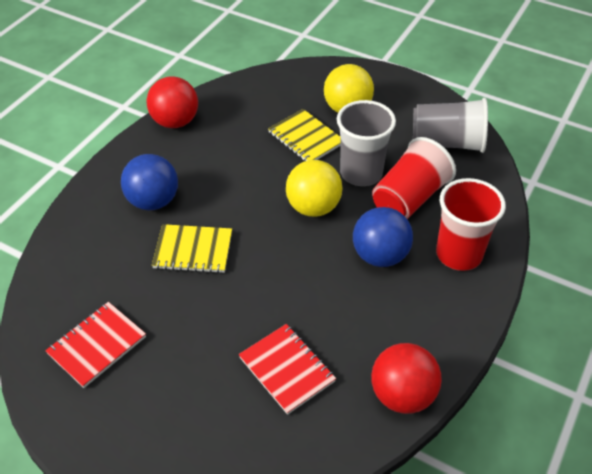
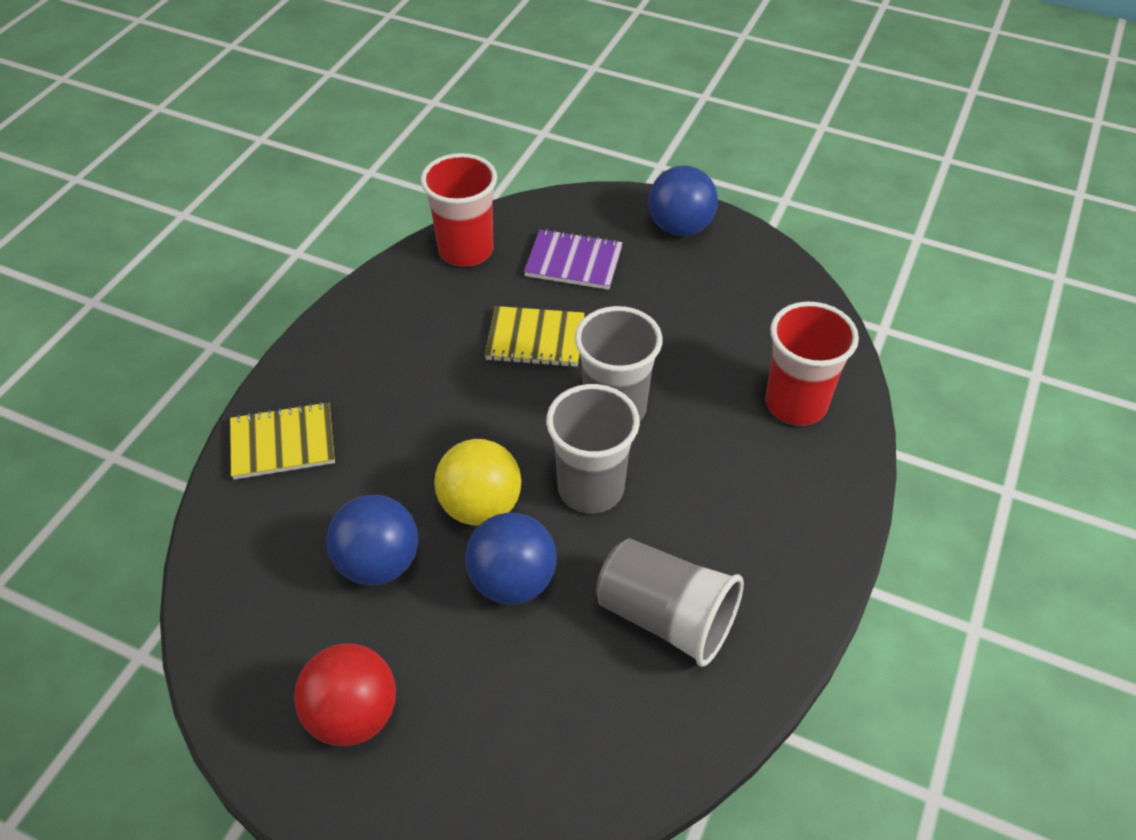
blue ball: [121,154,178,210] [353,207,413,267] = 2 -> [326,495,418,585] [465,513,557,605] [648,166,718,236] = 3
grey cup: [337,100,396,186] [413,98,488,153] = 2 -> [546,384,640,513] [575,306,663,421] [596,539,744,667] = 3
purple notebook: none = 0 -> [524,229,623,290] = 1
red ball: [147,77,198,128] [371,343,442,414] = 2 -> [294,643,396,746] = 1
red notebook: [45,302,146,388] [239,324,336,415] = 2 -> none = 0
yellow ball: [286,160,343,217] [324,64,374,113] = 2 -> [434,439,521,526] = 1

